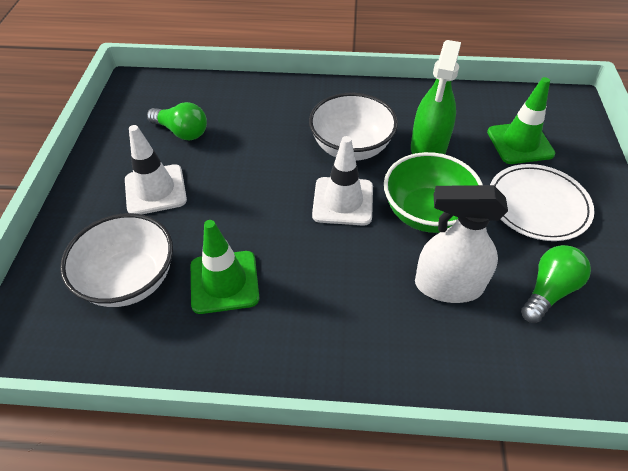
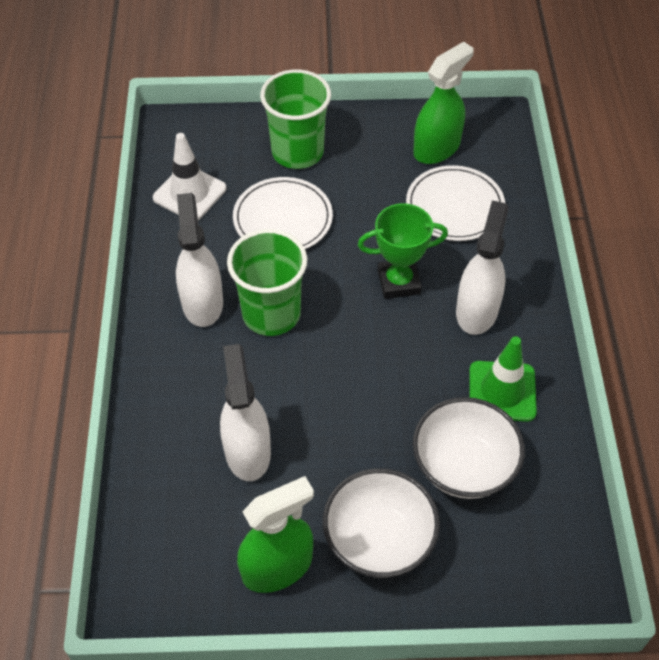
green bowl: [384,152,483,233] = 1 -> none = 0
green cup: none = 0 -> [227,229,307,336] [260,69,331,169] = 2
green light bulb: [147,102,207,140] [521,245,591,323] = 2 -> none = 0
green spray bottle: [411,40,461,154] = 1 -> [237,476,314,593] [413,42,474,164] = 2
green traffic cone: [191,220,259,314] [487,77,555,164] = 2 -> [469,336,537,422] = 1
green trophy: none = 0 -> [358,203,448,299] = 1
white plate: [490,164,594,241] = 1 -> [233,177,333,249] [406,165,505,241] = 2
white spray bottle: [415,185,508,303] = 1 -> [176,193,223,327] [220,344,271,481] [456,200,509,335] = 3
white traffic cone: [125,125,187,214] [312,136,373,226] = 2 -> [153,133,226,220] = 1

